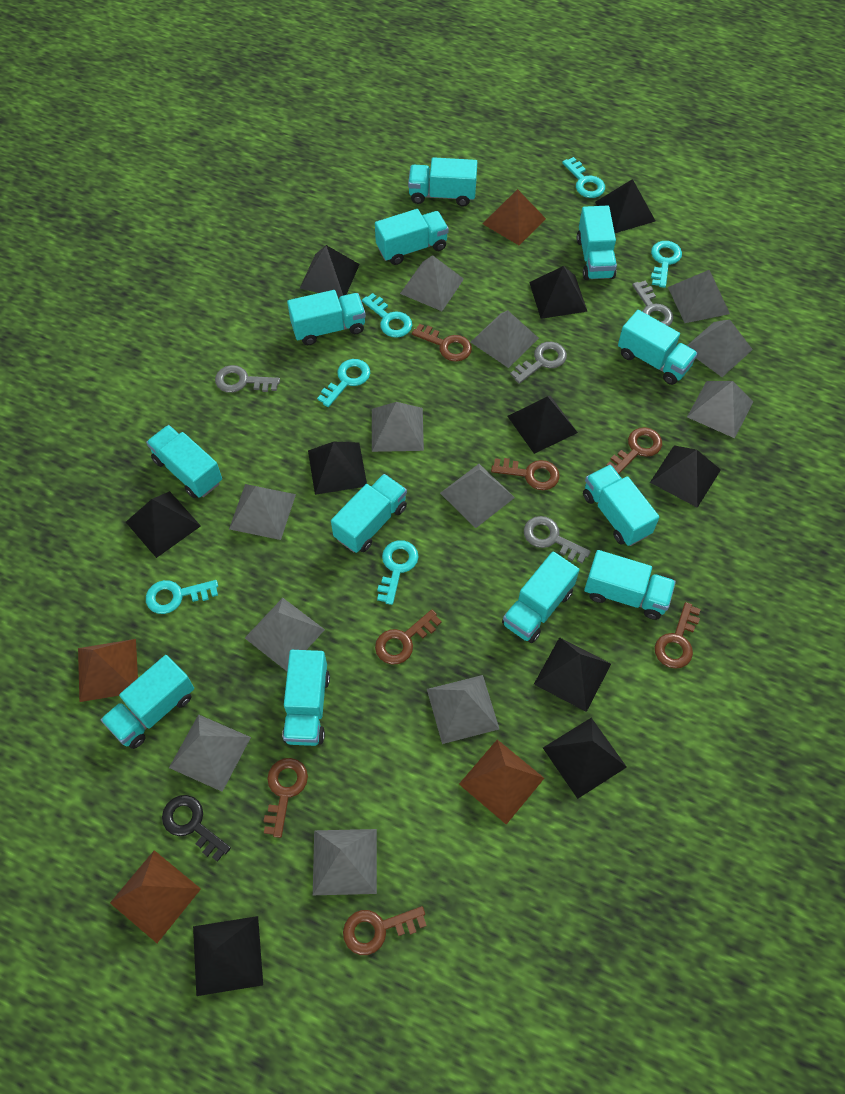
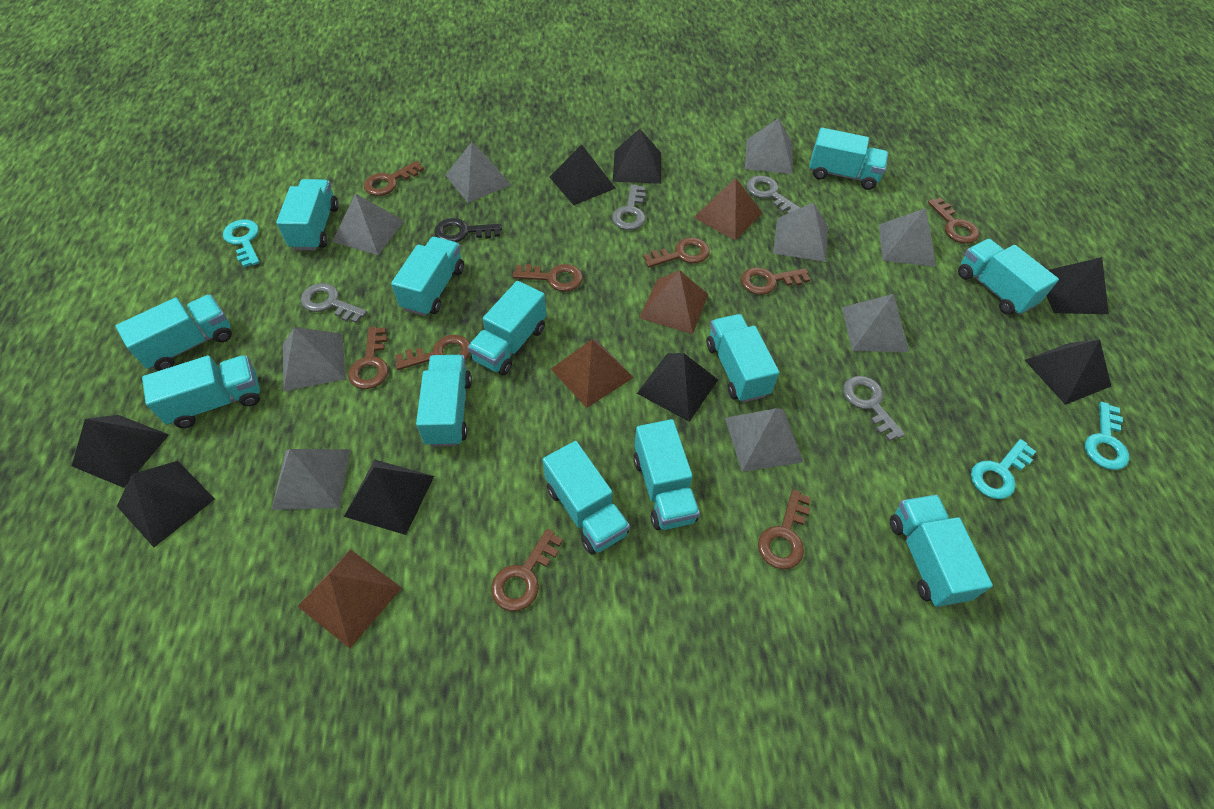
black pyramid: [126,491,201,558] [193,916,263,996] [300,245,360,298] [308,442,367,495] [507,396,578,454] [529,266,588,319] [534,637,611,712] [543,718,627,799] [595,179,655,233] [650,445,721,508] = 10 -> [72,415,169,488] [117,461,215,547] [344,460,434,535] [550,145,616,205] [613,129,661,184] [637,353,718,422] [1025,339,1111,405] [1047,257,1109,314] = 8
brown key: [263,758,308,838] [343,906,427,955] [375,609,442,664] [412,324,472,362] [491,458,560,490] [606,427,662,474] [655,602,701,669] = 7 -> [348,327,388,389] [364,161,424,196] [395,335,470,370] [491,529,563,611] [513,264,583,292] [643,237,710,268] [741,267,810,295] [758,490,811,569] [928,198,979,244] = 9
grey pyramid: [169,714,251,792] [229,484,296,540] [245,598,325,671] [313,829,377,895] [372,402,424,452] [400,255,464,311] [427,675,499,744] [440,464,515,528] [471,310,539,368] [668,270,730,323] [687,319,753,377] [687,381,754,438] = 12 -> [271,449,351,510] [283,327,346,391] [332,193,404,255] [445,142,511,203] [725,408,803,472] [745,118,793,174] [773,202,828,262] [842,294,909,352] [879,208,936,267] = 9
turquoise key: [146,580,218,614] [317,359,370,407] [362,293,412,338] [377,540,419,605] [562,157,605,198] [651,241,682,288] = 6 -> [223,220,260,268] [971,439,1036,499] [1085,402,1129,470] = 3

